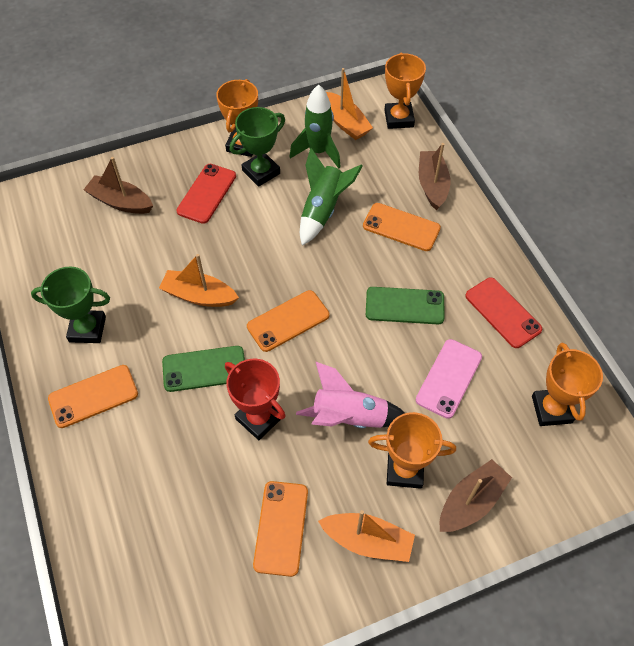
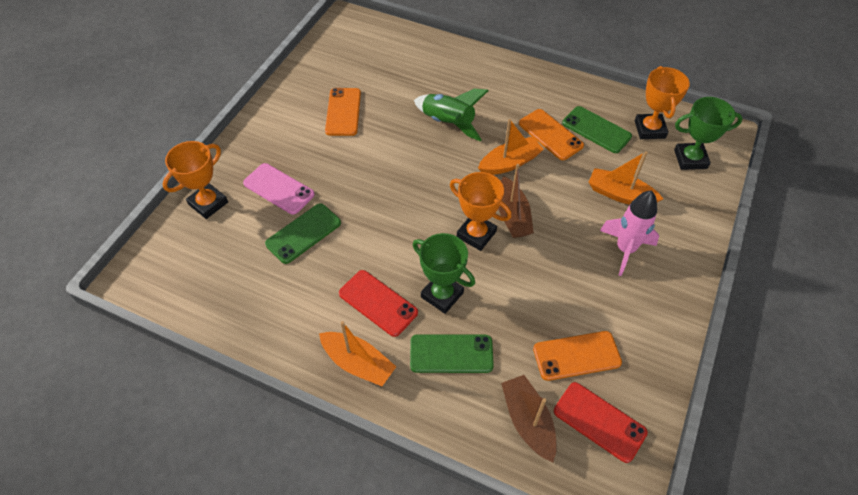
brown boat: [84,157,153,214] [419,143,451,210] [439,459,512,532] = 3 -> [499,164,534,238] [501,375,557,463] = 2
green phone: [162,346,245,392] [366,287,445,324] = 2 -> [265,203,341,264] [410,334,494,373] [562,106,632,153] = 3
green rocket: [289,85,341,168] [300,148,363,246] = 2 -> [414,89,489,142] = 1
orange phone: [48,365,138,428] [247,290,329,352] [253,481,308,577] [363,203,441,251] = 4 -> [325,88,361,136] [519,109,584,160] [533,331,622,381] = 3
orange trophy: [216,79,258,157] [368,412,456,489] [384,53,426,129] [532,343,603,426] = 4 -> [163,141,228,219] [450,172,511,251] [635,66,690,139] = 3
red trophy: [225,359,285,440] = 1 -> none = 0

